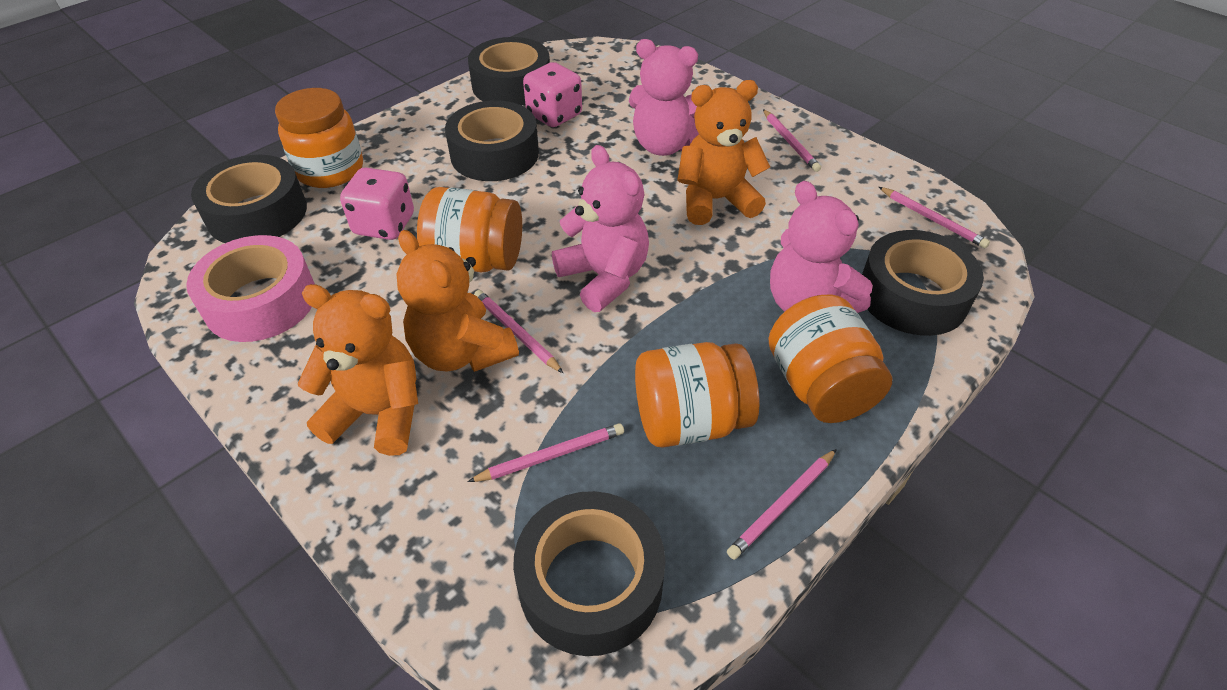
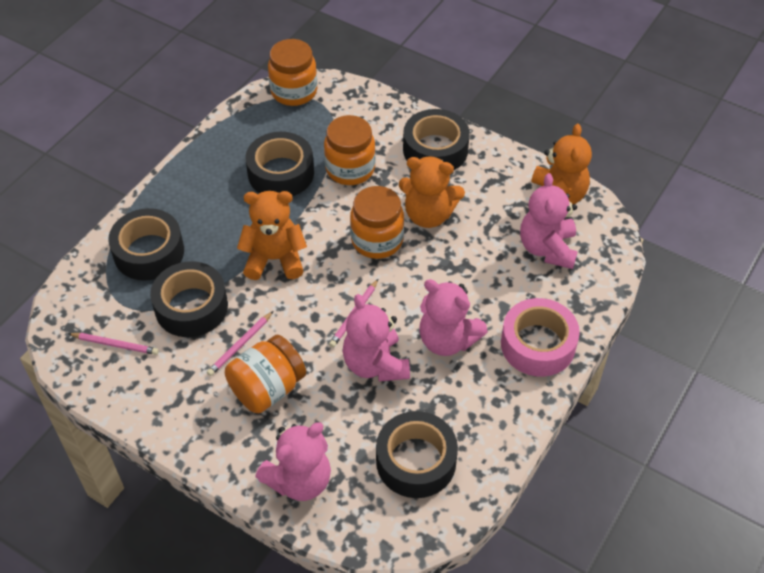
pink dice: [340,167,414,240] [523,62,582,127] = 2 -> none = 0
pink pencil: [467,423,624,482] [474,290,563,373] [727,449,837,560] [763,109,821,172] [879,187,990,248] = 5 -> [68,333,159,355] [207,311,273,376] [329,279,378,347] = 3
pink teddy bear: [552,145,649,312] [629,39,699,156] [770,181,873,313] = 3 -> [255,422,331,501] [343,294,410,381] [419,279,488,356] [520,173,578,269] = 4

